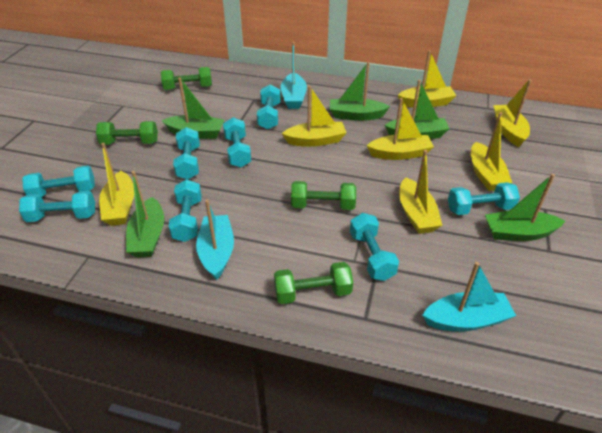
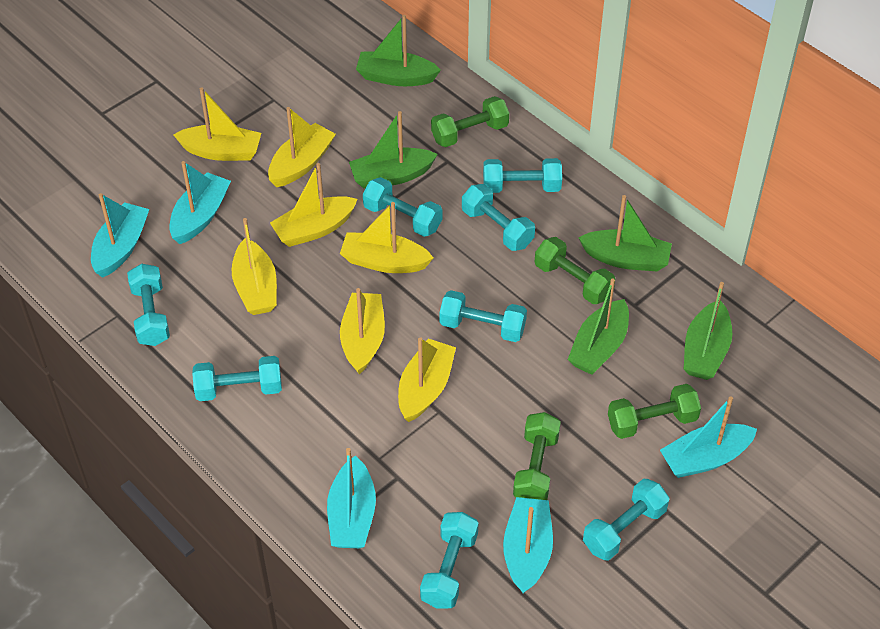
turquoise boat: [196,199,234,280] [281,42,307,109] [422,262,516,332] = 3 -> [91,193,149,278] [169,161,231,244] [327,448,376,548] [503,497,553,594] [660,396,757,478] = 5

